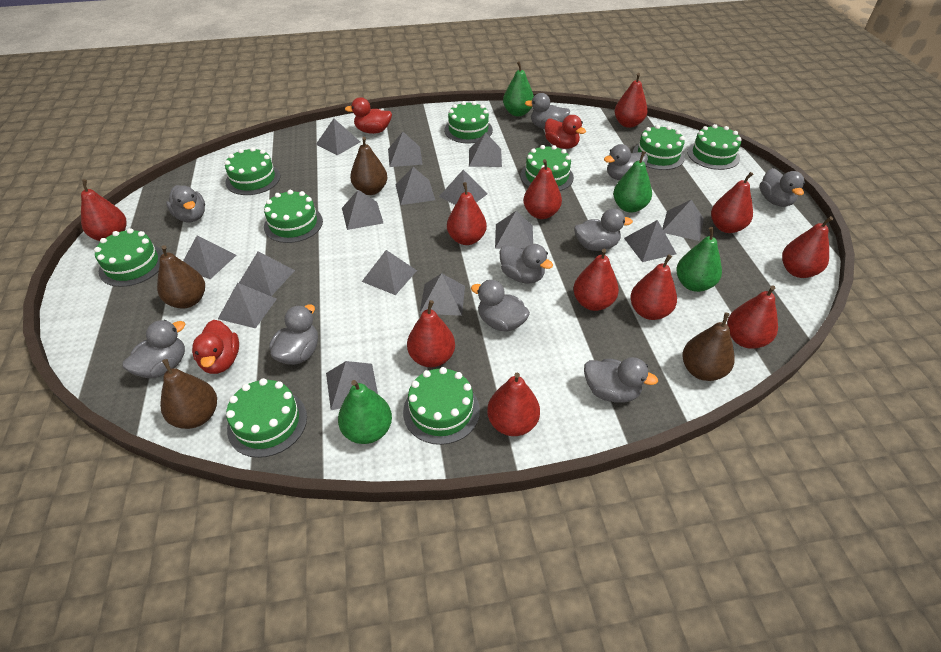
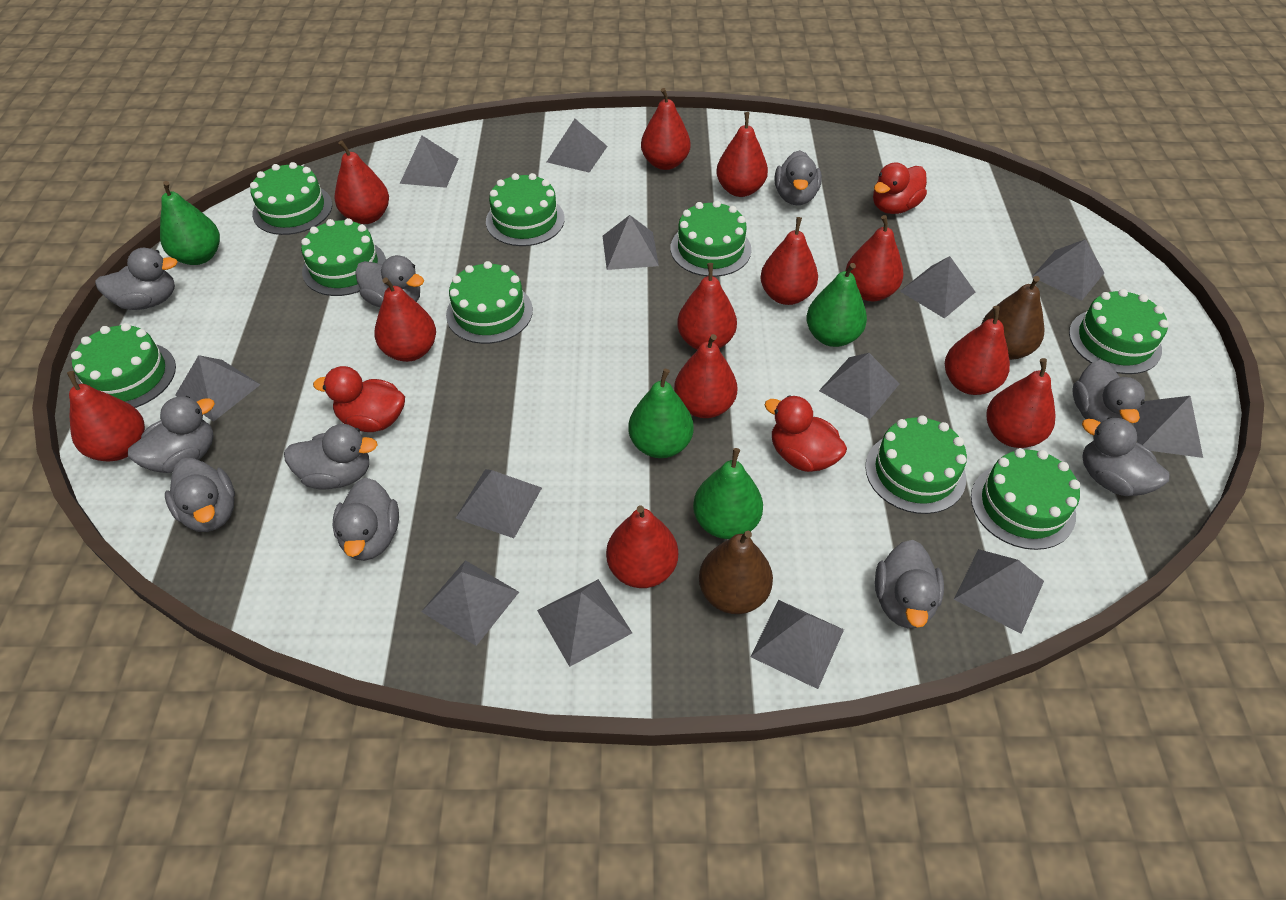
brown pear: [157,245,205,309] [160,359,217,429] [350,137,387,195] [682,312,735,381] = 4 -> [699,531,773,614] [982,276,1044,360] = 2
grey pyramid: [183,235,236,279] [218,283,277,328] [239,252,295,296] [316,119,360,155] [326,361,378,410] [342,190,383,230] [362,250,417,295] [388,132,423,167] [396,167,435,205] [420,273,465,316] [439,170,488,205] [469,133,502,167] [495,211,533,249] [624,220,676,262] [662,200,704,241] = 15 -> [175,355,261,422] [400,136,459,188] [421,560,519,646] [456,469,542,538] [537,579,632,667] [547,119,608,173] [603,215,659,270] [750,600,844,689] [819,353,899,419] [900,256,975,319] [954,549,1044,634] [1032,239,1104,301] [1134,396,1203,458] = 13
red pear: [81,179,127,241] [407,300,455,367] [447,182,487,245] [487,372,540,436] [523,159,562,219] [573,249,619,311] [615,73,648,128] [630,254,677,320] [711,172,753,233] [727,286,778,349] [782,216,833,278] = 11 -> [67,371,145,461] [334,140,389,224] [374,277,436,362] [606,505,678,588] [641,88,691,170] [674,334,737,418] [677,263,737,350] [716,112,768,197] [760,217,818,305] [845,215,904,301] [945,306,1010,395] [986,358,1056,448] = 12

